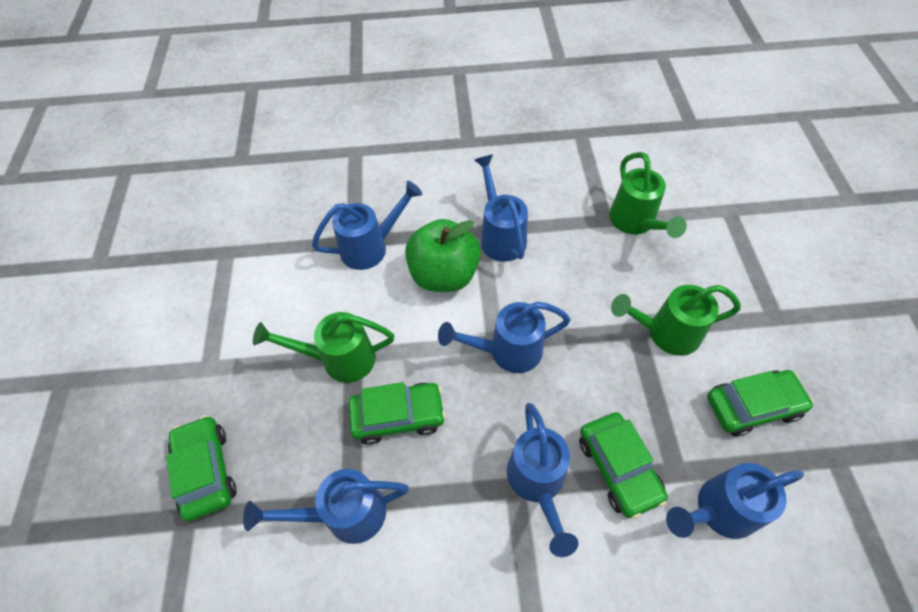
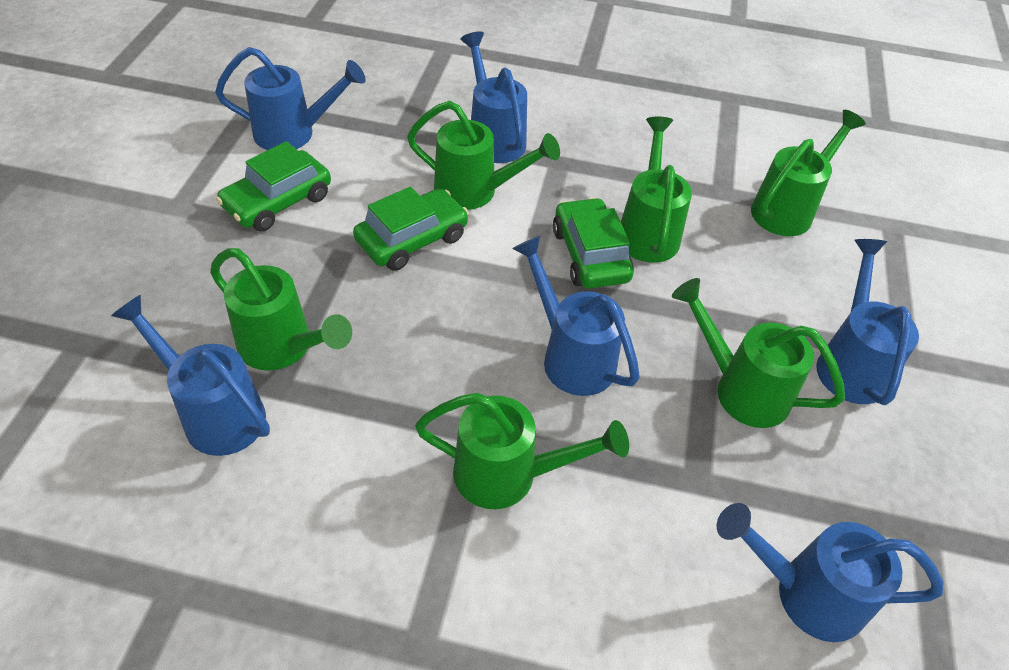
green apple: [405,219,481,292] = 1 -> none = 0
green car: [166,415,237,522] [348,382,446,445] [579,412,668,519] [707,370,814,436] = 4 -> [216,141,331,231] [353,187,469,271] [553,197,634,289] = 3
green watering can: [253,312,394,383] [609,152,687,238] [611,285,741,356] = 3 -> [210,248,352,371] [407,101,560,210] [415,393,629,509] [621,116,692,263] [672,278,845,428] [751,110,866,236] = 6

